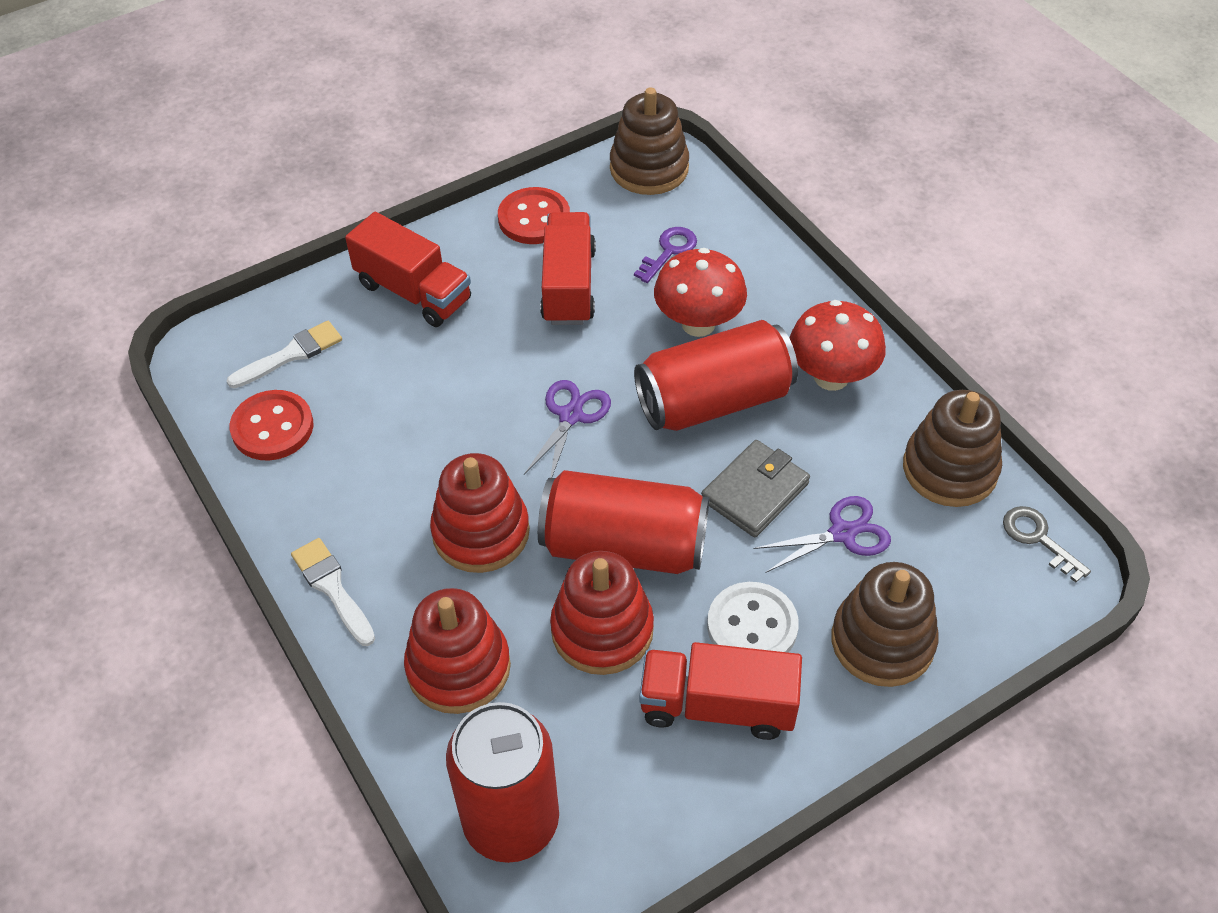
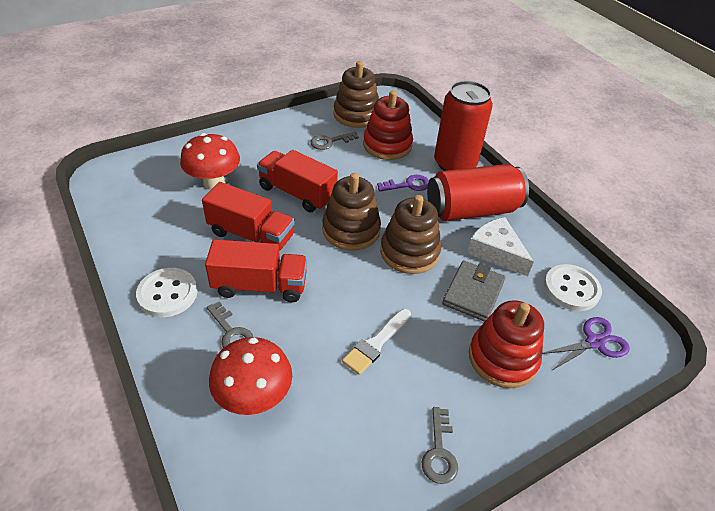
grey key: [1003,506,1091,583] = 1 -> [207,302,253,348] [310,132,359,150] [422,407,458,484] = 3
purple scissors: [524,380,611,478] [754,496,891,573] = 2 -> [542,317,630,371] = 1
red button: [230,390,314,460] [498,187,570,244] = 2 -> none = 0
red can: [446,702,559,863] [538,470,709,574] [634,320,798,431] = 3 -> [427,164,529,221] [434,81,493,171] = 2
red stacking toy: [404,588,511,714] [430,453,530,573] [550,551,654,675] = 3 -> [363,90,413,160] [469,300,544,388] = 2
white brush: [227,321,342,388] [291,538,375,646] = 2 -> [342,309,411,375] = 1
white button: [707,582,799,653] = 1 -> [136,268,197,317] [544,264,602,311] = 2
white cheese: none = 0 -> [467,217,534,276] = 1

